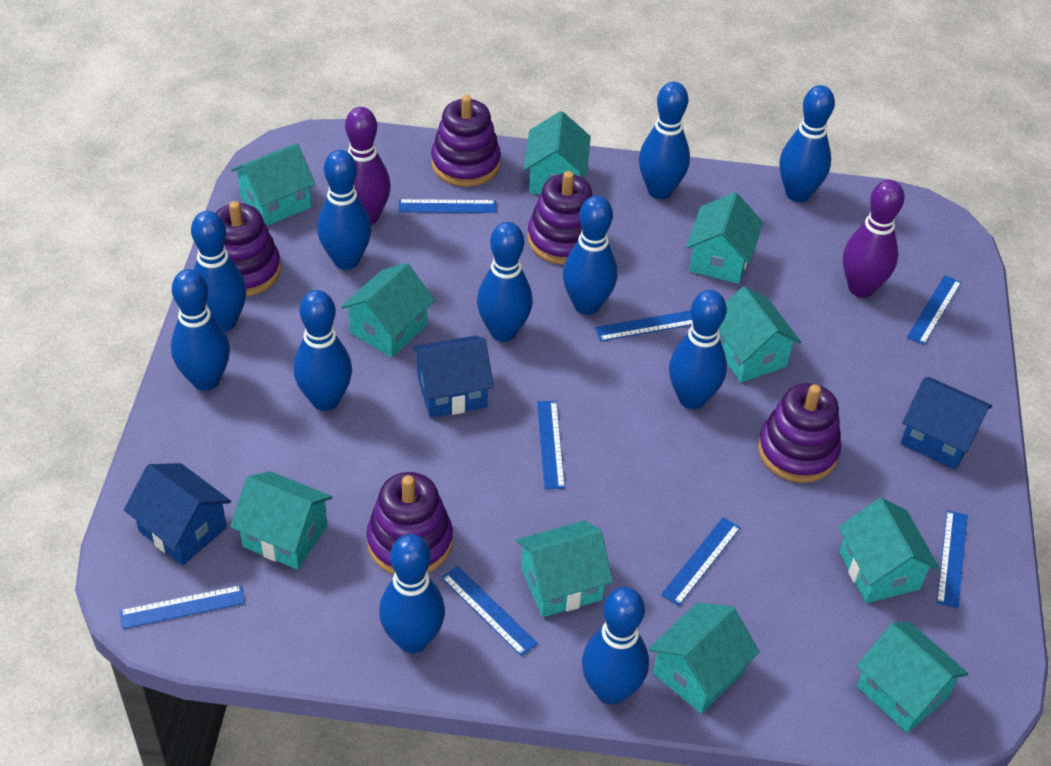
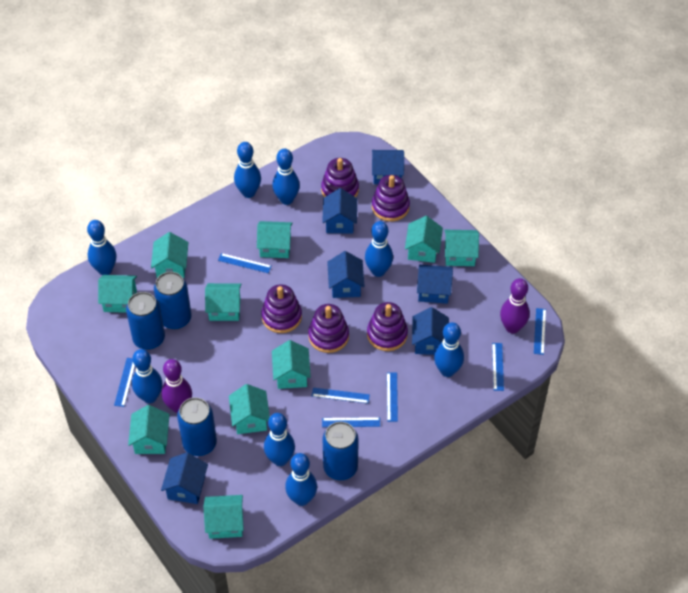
blue bowling pin: [171,269,230,391] [191,211,247,332] [294,290,352,411] [317,150,371,270] [379,534,445,653] [477,222,533,342] [563,196,617,315] [582,587,649,705] [639,82,690,199] [669,290,727,409] [779,85,835,202] = 11 -> [87,220,117,275] [132,349,163,403] [234,142,261,198] [264,413,295,466] [272,149,300,205] [285,453,317,506] [365,221,393,277] [434,322,464,377] = 8
blue can: none = 0 -> [126,292,165,350] [154,272,192,329] [177,398,217,456] [322,422,359,480] = 4
blue house: [124,463,231,565] [412,335,494,418] [900,377,992,470] = 3 -> [161,452,208,504] [322,188,357,234] [327,251,365,298] [372,150,404,184] [412,307,449,355] [417,265,453,304] = 6
blue ruler: [120,585,245,629] [398,199,496,213] [441,566,538,656] [537,401,565,489] [595,310,693,341] [661,517,741,606] [907,275,961,345] [937,510,968,609] = 8 -> [114,358,135,407] [218,253,271,273] [312,388,370,403] [322,417,380,427] [387,372,398,422] [492,343,504,391] [534,308,546,355] = 7

